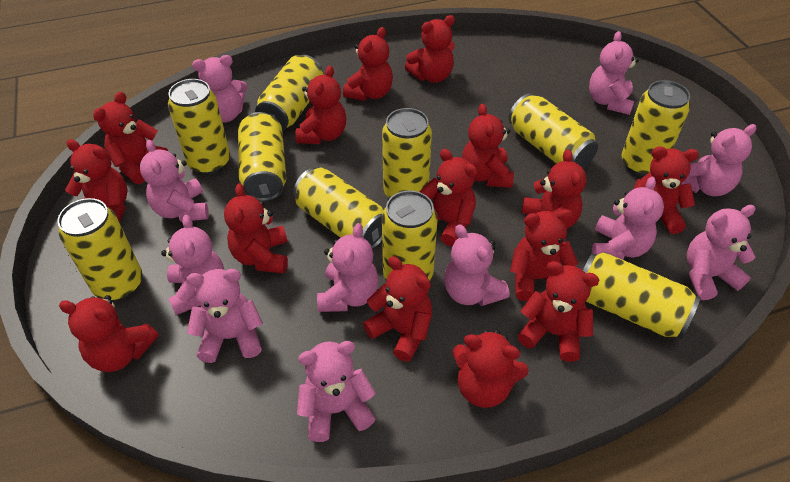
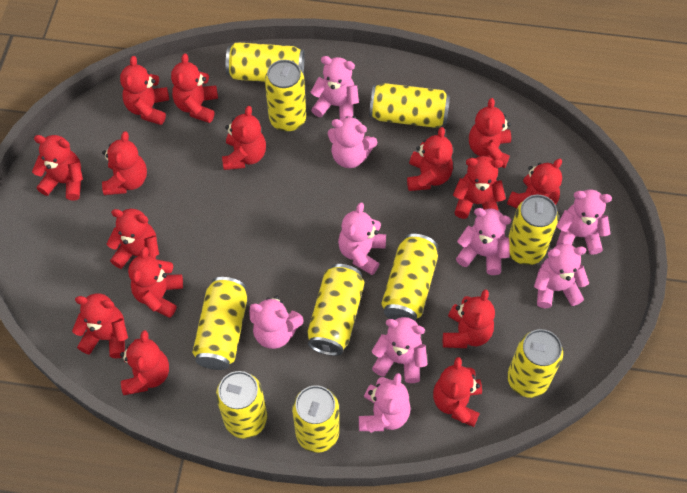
pink teddy bear: [140,140,209,222] [161,215,224,315] [186,269,263,363] [192,55,248,123] [297,341,376,442] [317,223,379,312] [444,224,510,306] [589,31,639,115] [592,177,664,260] [681,124,757,196] [687,205,756,300] = 11 -> [249,295,304,349] [310,56,359,120] [328,116,377,168] [338,202,386,275] [359,373,411,433] [371,317,427,383] [456,208,511,275] [534,244,589,308] [556,190,612,255] = 9

